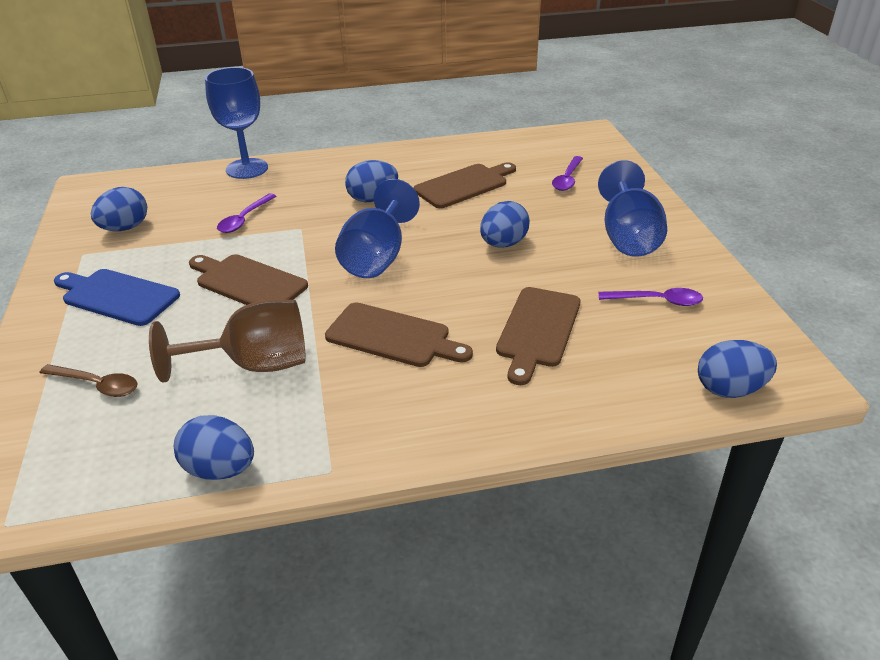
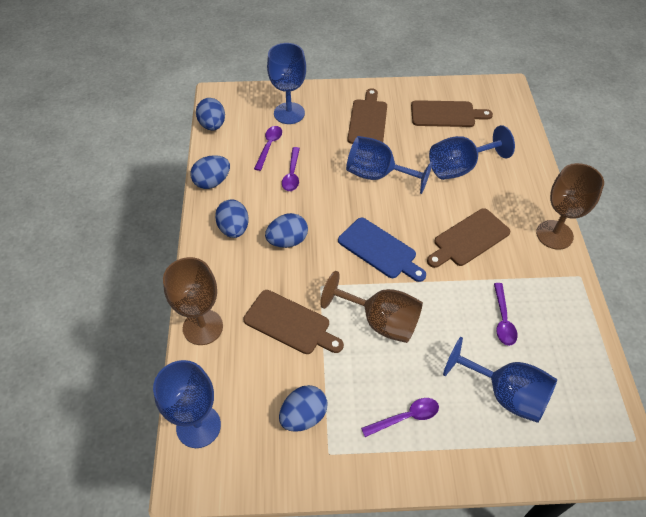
blue goblet: [205,67,268,179] [335,179,420,278] [598,160,667,257] = 3 -> [153,360,221,448] [267,43,306,124] [346,136,433,194] [429,125,515,180] [443,337,557,423] = 5
brown goblet: [149,300,306,382] = 1 -> [163,257,223,345] [320,271,423,343] [536,163,604,250] = 3
brown spoon: [40,364,137,397] = 1 -> none = 0
purple spoon: [217,193,276,233] [552,156,583,191] [599,288,703,306] = 3 -> [254,126,282,171] [282,147,300,191] [361,398,439,437] [494,283,518,346] = 4

